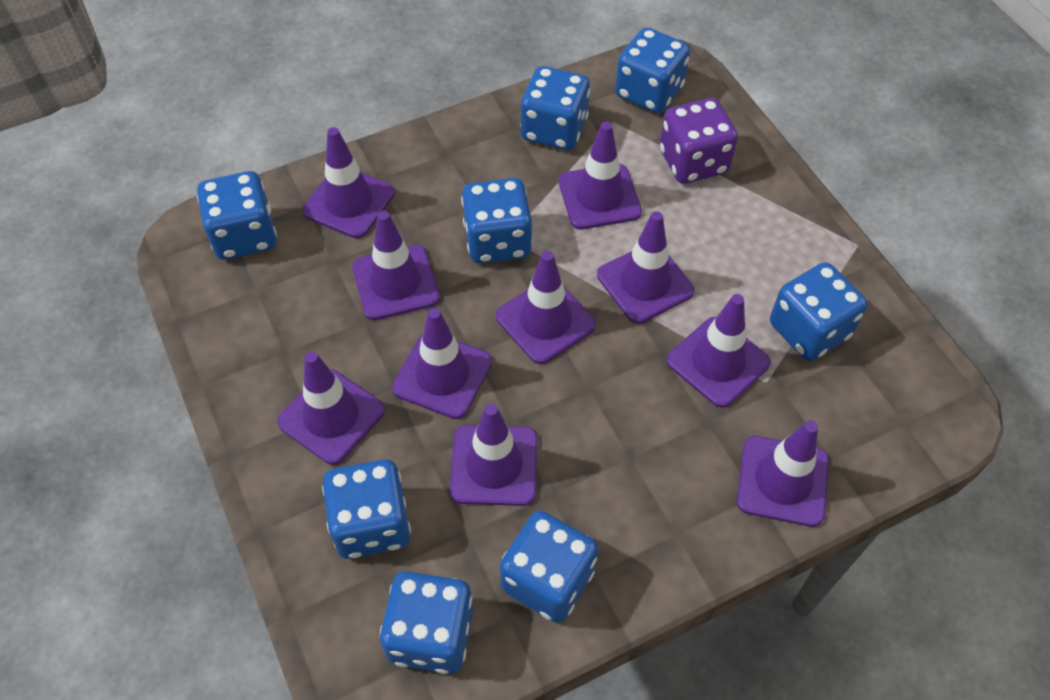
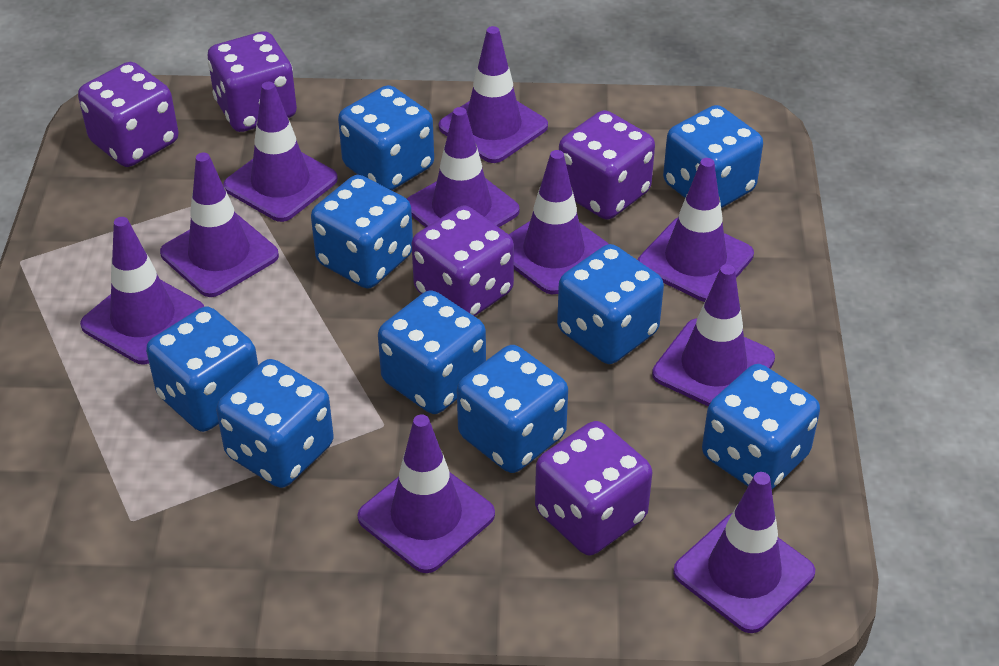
blue dice: [197,171,277,260] [322,459,411,559] [380,571,473,674] [461,178,532,264] [500,510,598,623] [521,66,590,150] [615,27,690,113] [770,262,868,361] = 8 -> [146,306,258,432] [216,359,334,488] [311,175,413,289] [338,85,434,190] [378,290,486,414] [457,345,568,473] [557,244,664,364] [663,105,763,208] [702,364,820,490] = 9
purple dice: [660,98,738,184] = 1 -> [78,62,178,167] [208,32,297,132] [411,205,514,316] [535,421,652,555] [559,110,655,220] = 5

